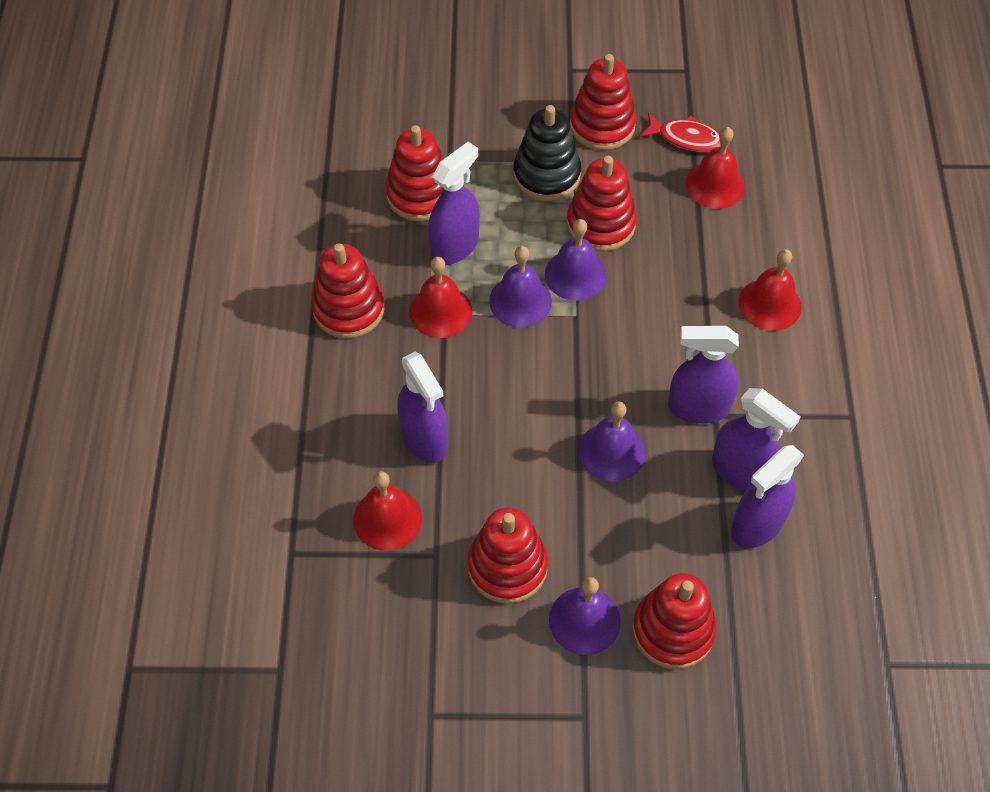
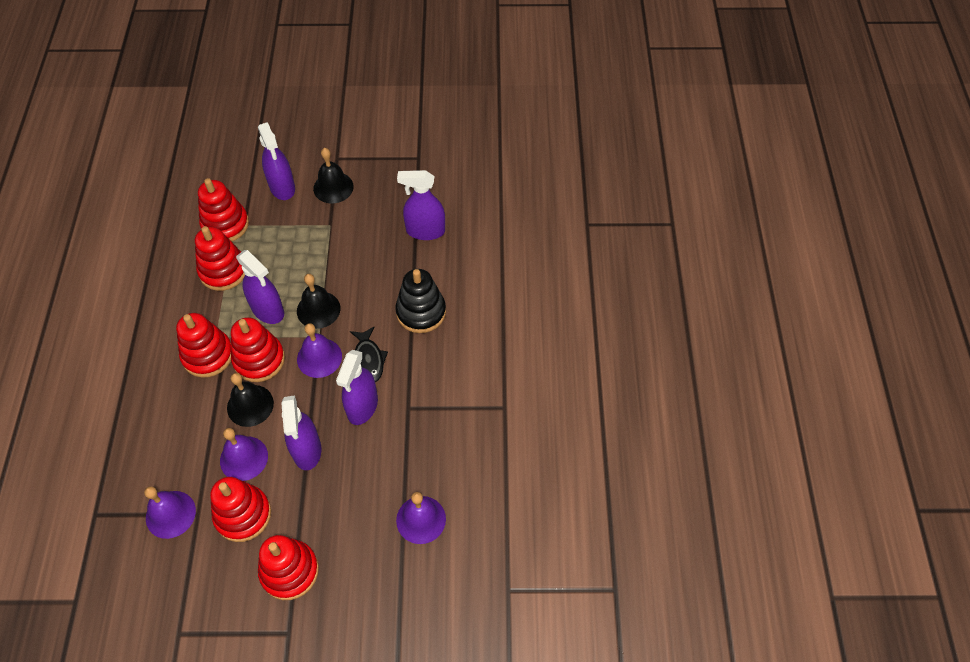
black bell: none = 0 -> [227,373,274,427] [297,274,340,329] [313,148,354,203] = 3
black fish: none = 0 -> [350,327,388,382] = 1
red bell: [353,471,422,551] [409,257,472,338] [686,127,745,209] [738,249,802,331] = 4 -> none = 0
red fish: [640,113,721,152] = 1 -> none = 0

